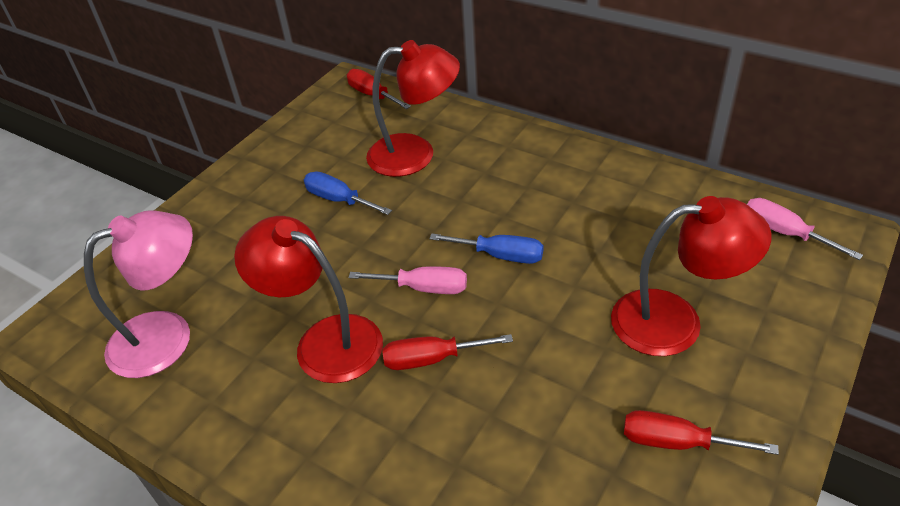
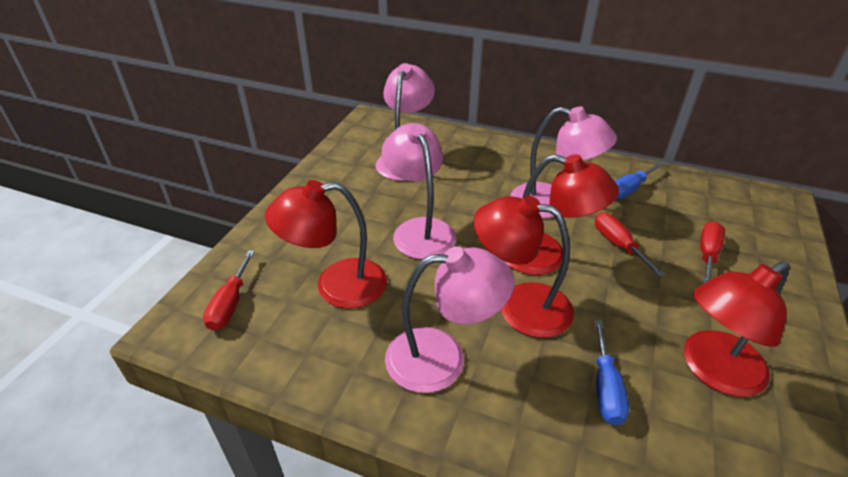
pink lamp: [84,210,193,378] = 1 -> [376,63,435,181] [382,123,456,259] [385,246,515,393] [511,106,617,218] = 4
pink screwdriver: [348,266,467,294] [747,198,863,260] = 2 -> none = 0
red lamp: [234,216,383,383] [366,40,460,177] [611,196,772,356] = 3 -> [265,180,387,309] [473,195,574,338] [504,154,619,275] [684,261,790,397] = 4

